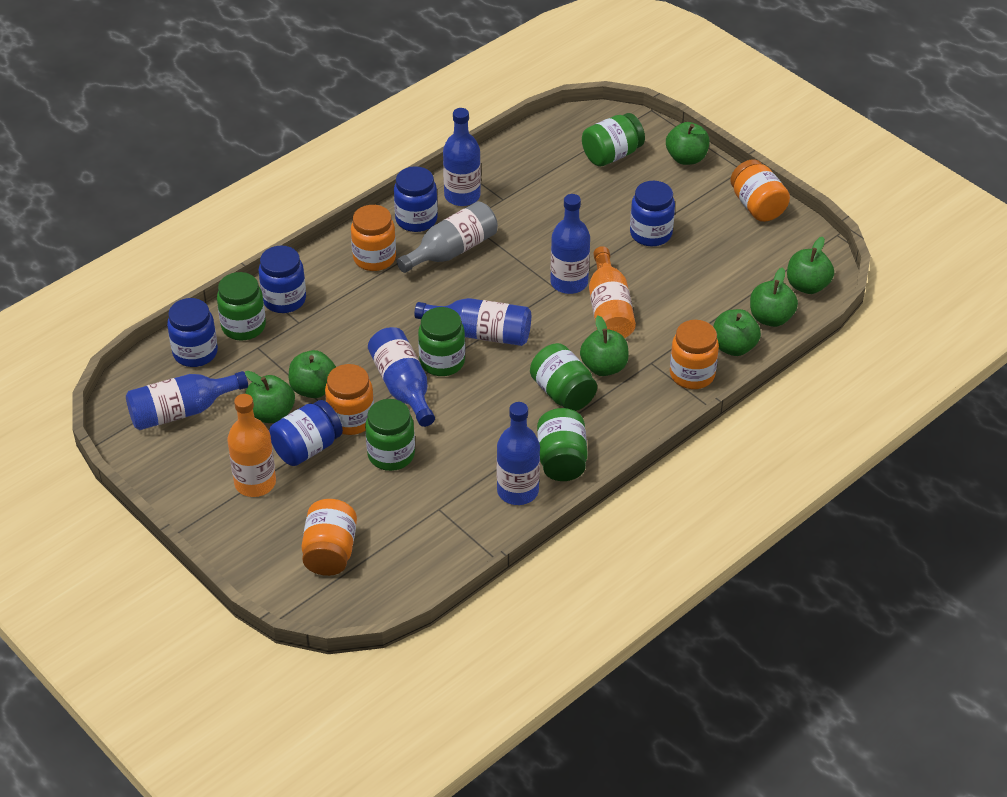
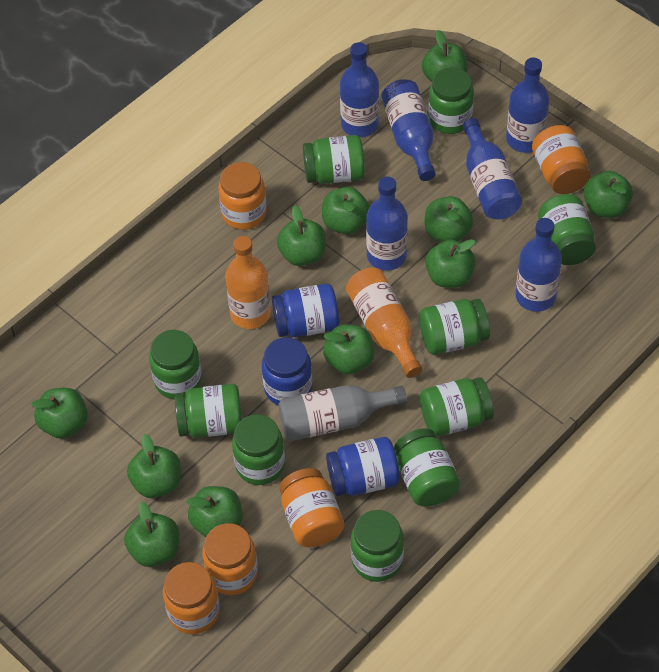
blue jar: [167,298,218,367] [259,245,306,313] [269,400,343,466] [394,166,438,232] [630,181,675,246] = 5 -> [262,337,312,406] [272,284,339,337] [326,437,400,496] = 3
green apple: [245,371,295,423] [289,350,336,398] [580,316,629,376] [666,122,710,165] [713,309,761,356] [750,267,798,327] [787,237,834,294] = 7 -> [31,388,88,439] [124,501,179,567] [127,434,181,498] [186,486,243,537] [277,205,326,266] [322,187,370,234] [323,324,375,374] [422,30,468,82] [425,196,474,242] [425,239,476,288] [584,171,633,218] = 11
green jar: [217,272,266,341] [365,399,415,471] [418,307,465,376] [530,343,597,411] [537,408,588,481] [582,113,645,167] = 6 -> [149,330,202,399] [174,384,242,438] [232,414,285,485] [303,135,365,184] [351,510,404,582] [394,428,460,507] [419,299,490,355] [420,377,494,437] [428,67,474,134] [538,194,596,265] = 10

